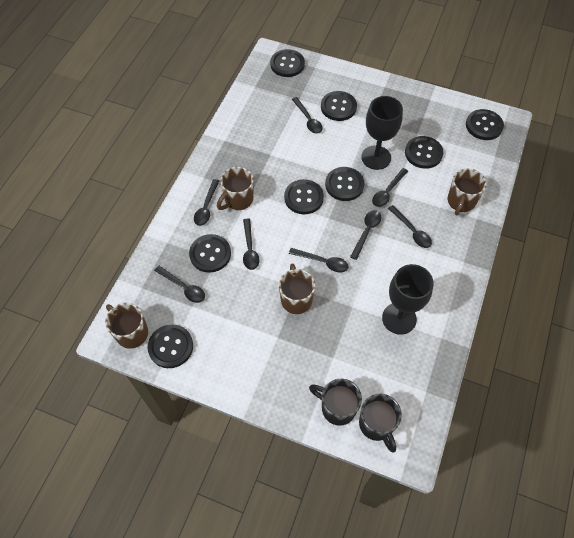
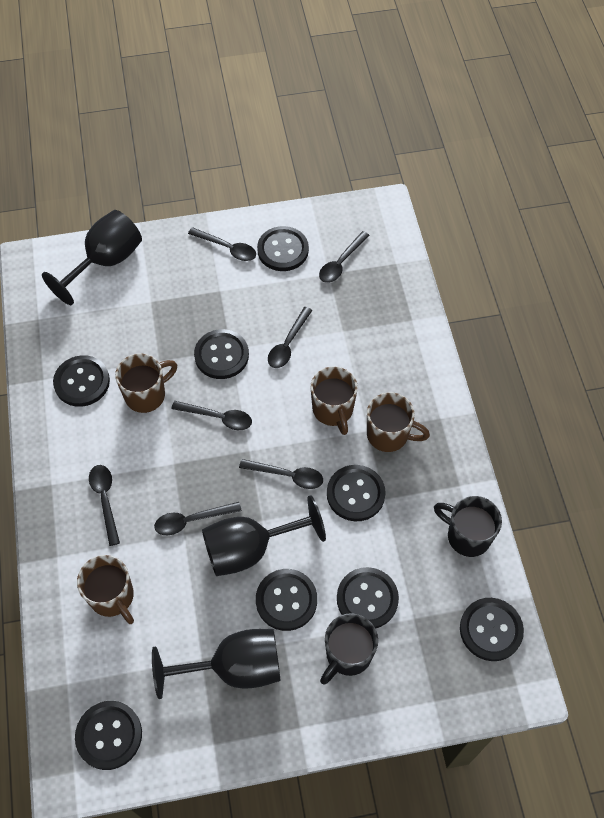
black goblet: [361,96,403,170] [382,264,434,335] = 2 -> [42,210,142,305] [152,629,281,699] [202,495,326,576] = 3
black spoon: [154,266,205,303] [194,179,219,226] [243,219,260,270] [289,248,349,272] [292,97,323,134] [350,210,381,260] [372,168,408,207] [388,205,432,248] = 8 -> [89,465,120,546] [154,502,242,535] [171,401,252,430] [188,227,256,261] [239,459,323,489] [268,307,313,368] [319,231,370,283] = 7

